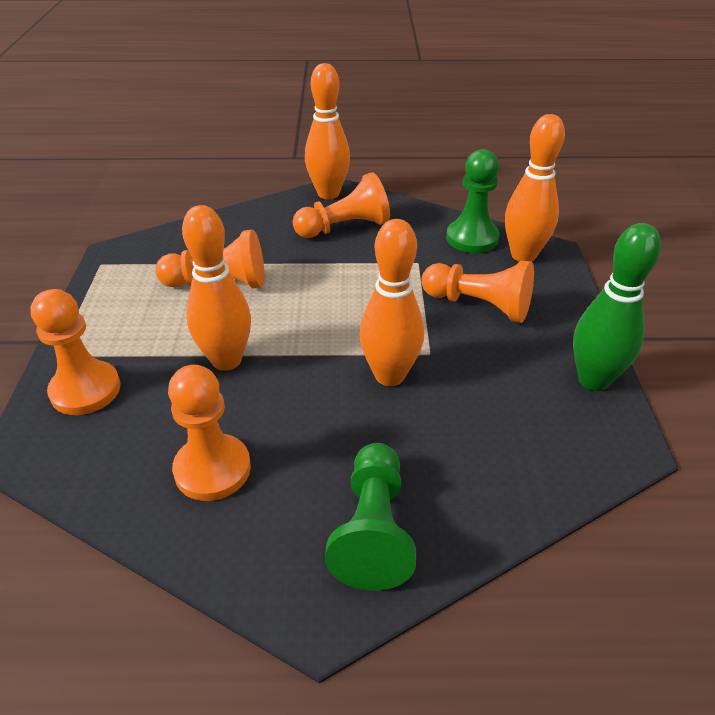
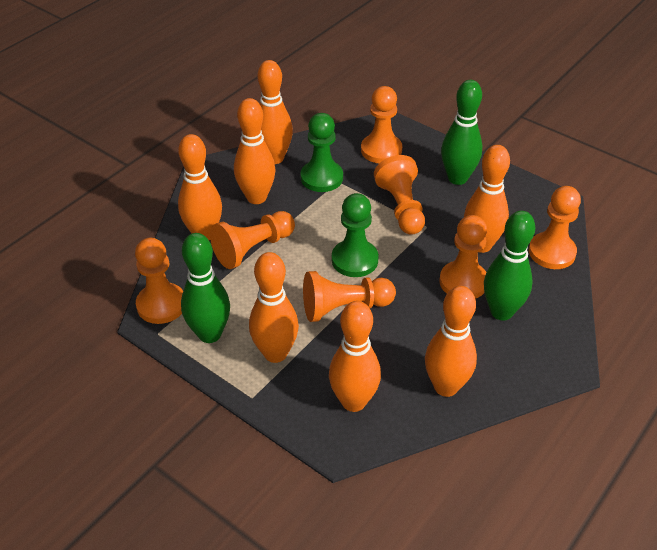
green bowling pin: [573,223,661,391] = 1 -> [181,233,230,343] [441,80,482,185] [484,211,535,321] = 3
orange bowling pin: [182,205,251,371] [305,63,350,199] [360,219,424,386] [505,114,565,262] = 4 -> [178,134,222,240] [234,98,276,204] [249,252,299,363] [257,60,293,164] [329,301,381,412] [425,286,477,397] [464,145,510,253] = 7
orange pawn: [31,289,121,415] [155,229,265,288] [168,365,251,501] [292,172,390,238] [421,260,534,323] = 5 -> [135,238,183,324] [210,211,295,269] [303,271,396,322] [361,86,402,163] [374,155,425,235] [439,215,487,299] [529,186,581,269] = 7

